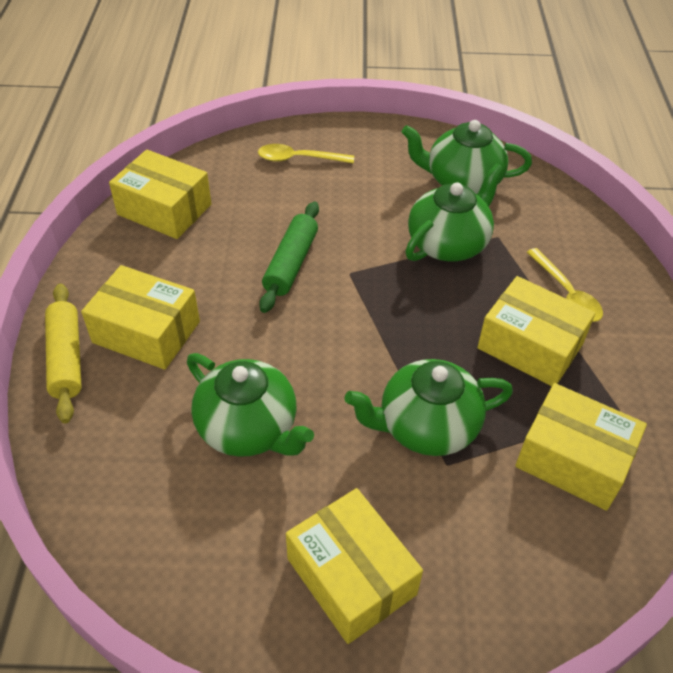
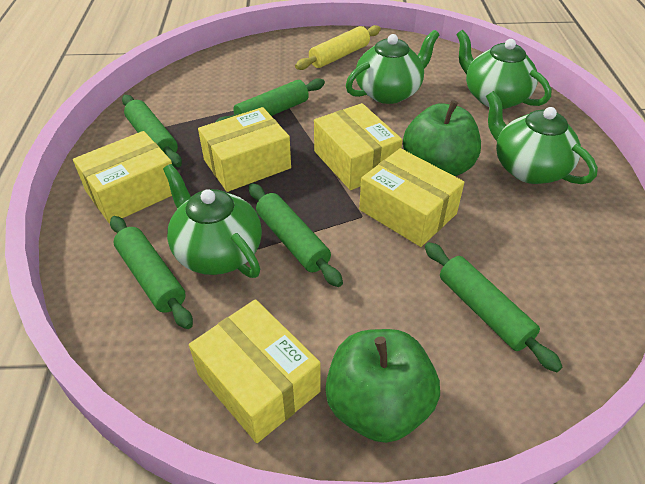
green apple: none = 0 -> [325,329,440,443] [403,100,481,176] = 2
green rolling pin: [259,201,319,313] = 1 -> [110,216,193,329] [122,95,182,167] [216,78,325,122] [249,183,343,287] [425,242,563,372] = 5
yellow spoon: [258,144,354,164] [527,248,603,322] = 2 -> none = 0

